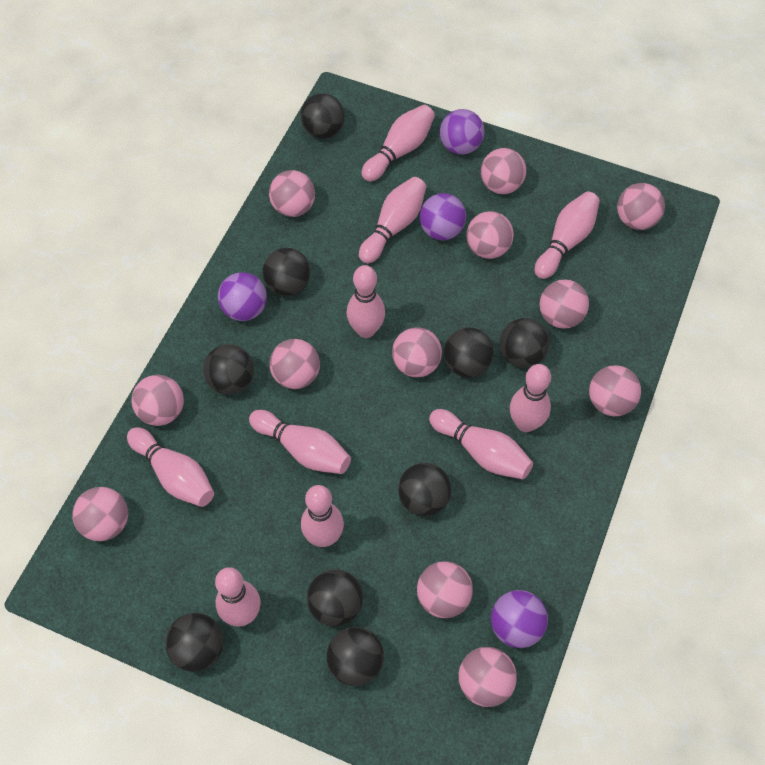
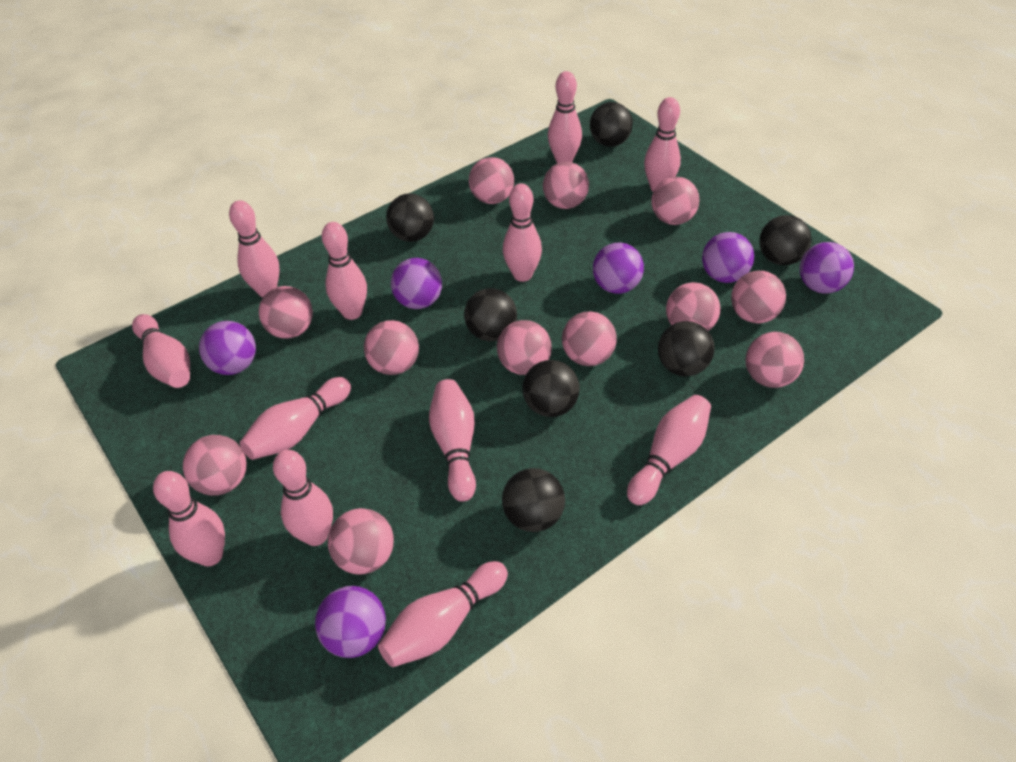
black ball: [165,613,223,672] [203,344,254,395] [263,248,311,296] [300,93,344,139] [307,569,363,627] [327,627,384,686] [398,463,452,516] [444,327,494,377] [500,318,550,368] = 9 -> [386,193,434,242] [464,288,517,341] [502,468,565,532] [522,360,580,417] [590,102,633,147] [658,321,714,377] [759,215,812,266] = 7
pink bowling pin: [127,427,214,507] [215,567,261,627] [249,410,351,474] [301,485,344,547] [347,265,385,338] [359,177,426,263] [361,105,435,182] [429,409,533,479] [510,364,551,432] [535,191,600,279] = 10 -> [132,314,190,388] [153,471,225,566] [229,200,280,297] [240,377,351,460] [273,450,333,546] [322,222,367,320] [378,561,508,667] [429,379,476,502] [503,184,542,282] [548,71,582,163] [627,395,711,505] [644,97,681,192] = 12
purple ball: [218,272,267,321] [420,193,466,240] [440,109,484,155] [491,590,548,648] = 4 -> [199,321,256,375] [315,586,386,658] [391,258,442,309] [593,243,644,294] [702,232,754,283] [800,242,854,294] = 6

